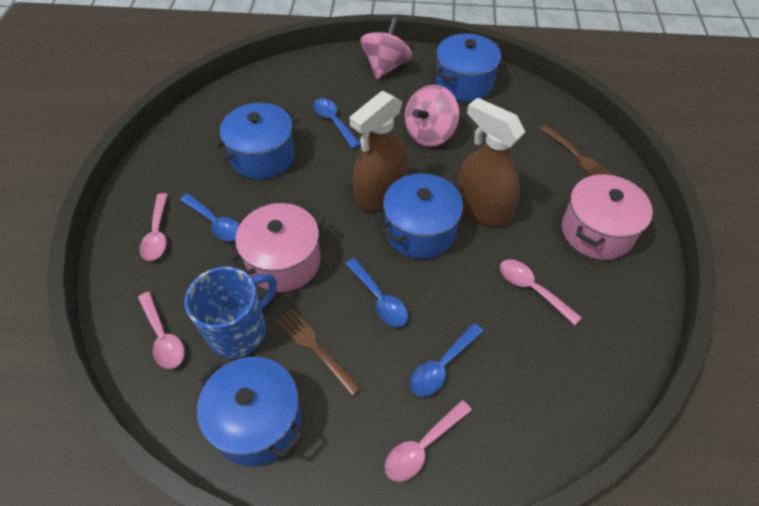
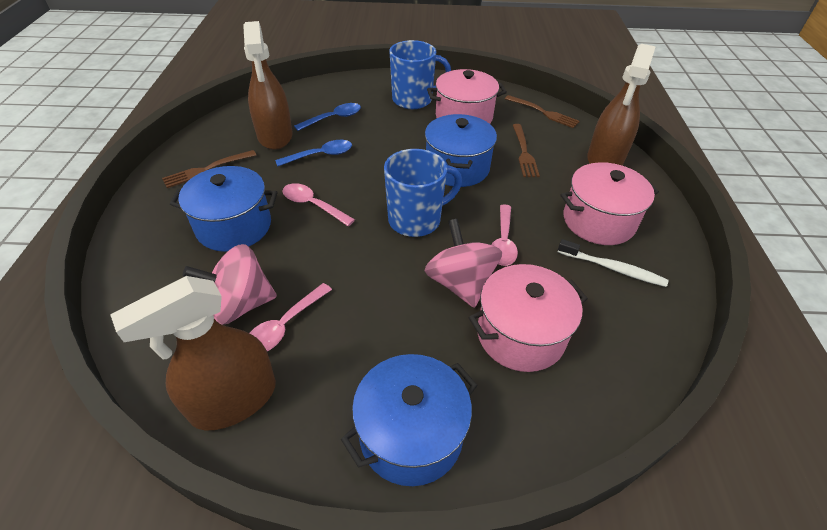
blue mug: [185,267,277,358] = 1 -> [384,149,462,237] [389,40,451,109] = 2
blue pot: [197,357,303,466] [214,103,299,179] [380,173,463,259] [435,33,501,102] = 4 -> [170,166,278,252] [341,354,478,486] [425,114,497,187] = 3
blue spoon: [180,193,239,241] [313,98,361,149] [345,258,408,327] [410,323,483,397] = 4 -> [275,140,352,166] [294,103,361,131] = 2
brown fork: [277,309,361,396] [540,125,612,176] = 2 -> [162,150,256,188] [505,95,580,128] [513,124,540,177] = 3
brown spray bottle: [349,91,408,211] [457,98,525,227] = 2 -> [110,276,276,430] [243,21,292,150] [587,44,656,165] = 3
pink pot: [229,203,325,292] [562,174,653,260] = 2 -> [427,69,507,124] [469,264,588,372] [561,162,659,245] = 3
pink spoon: [138,292,184,369] [140,193,168,261] [385,400,472,482] [500,259,582,325] = 4 -> [250,283,332,351] [282,183,355,226] [491,204,518,266] = 3
white toothbrush: none = 0 -> [558,239,669,287] = 1

